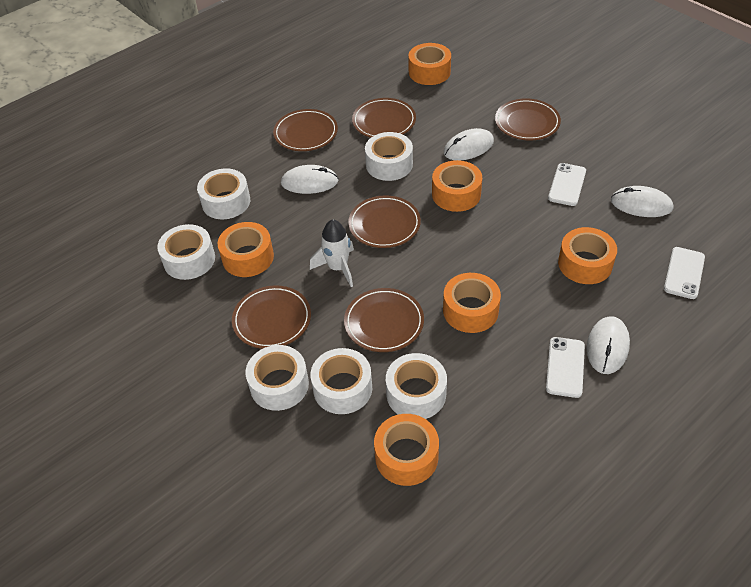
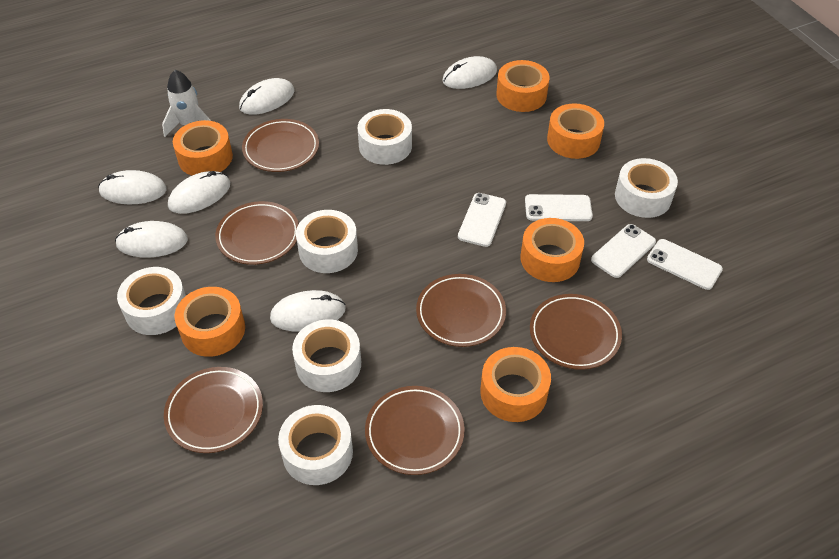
white mouse: [281,165,339,194] [444,128,494,161] [587,316,630,374] [611,186,673,217] = 4 -> [98,170,167,204] [115,221,188,258] [168,171,230,214] [239,78,294,115] [270,290,346,332] [442,56,497,89] = 6
white phone: [546,337,585,398] [548,163,586,206] [664,247,705,299] = 3 -> [458,193,506,247] [525,194,593,221] [591,224,656,278] [647,239,723,290] = 4

